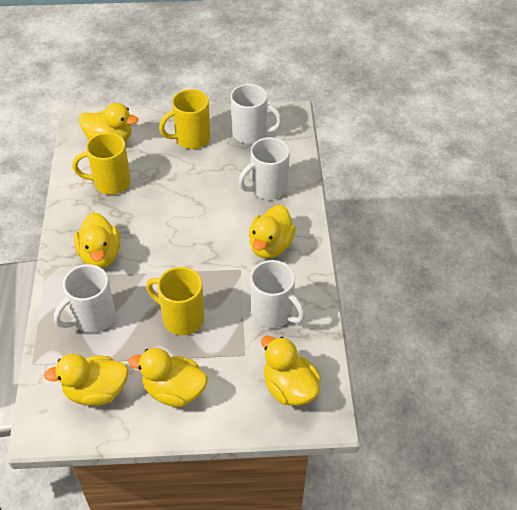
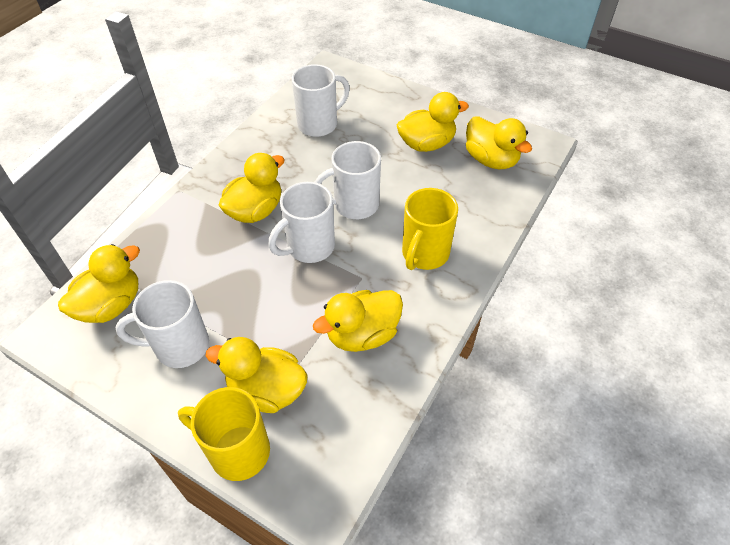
yellow mug: [73,133,131,195] [146,267,205,335] [159,89,210,149] = 3 -> [178,387,270,481] [402,188,458,270] = 2

